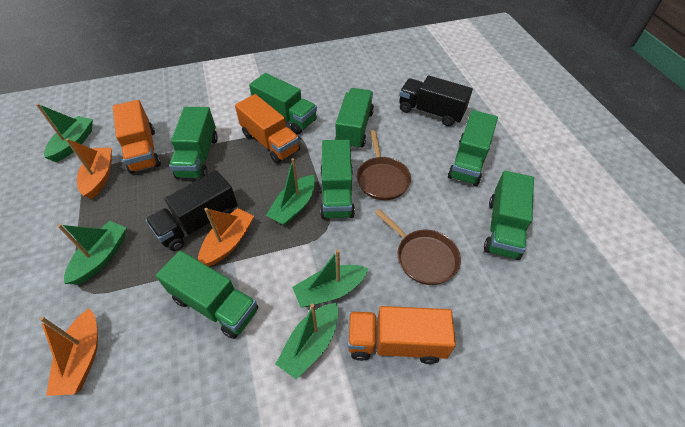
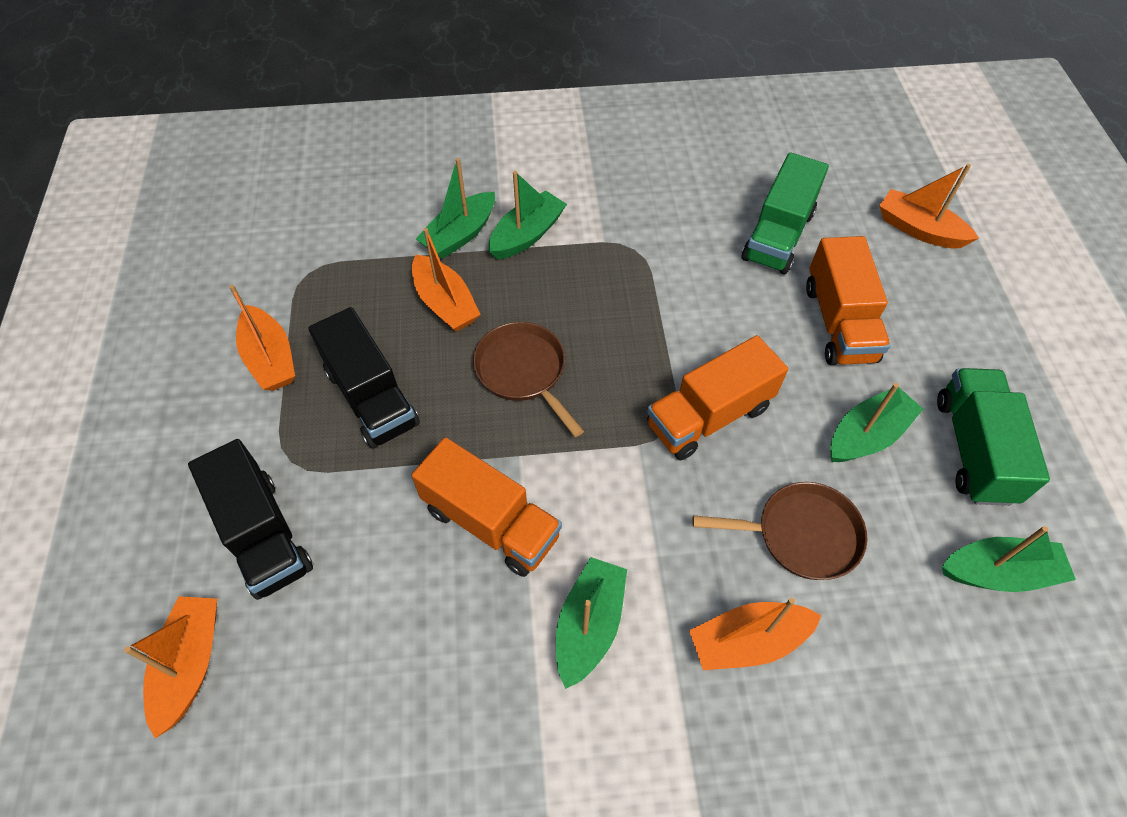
green truck: [156,250,258,339] [169,107,218,179] [249,73,317,134] [320,140,355,219] [335,88,374,149] [448,110,498,186] [484,171,534,260] = 7 -> [742,152,829,274] [937,368,1050,506] = 2
orange boat: [39,308,98,396] [65,138,112,199] [198,208,254,267] = 3 -> [124,596,217,738] [229,285,295,391] [412,228,481,332] [689,598,822,670] [879,164,979,248] = 5

